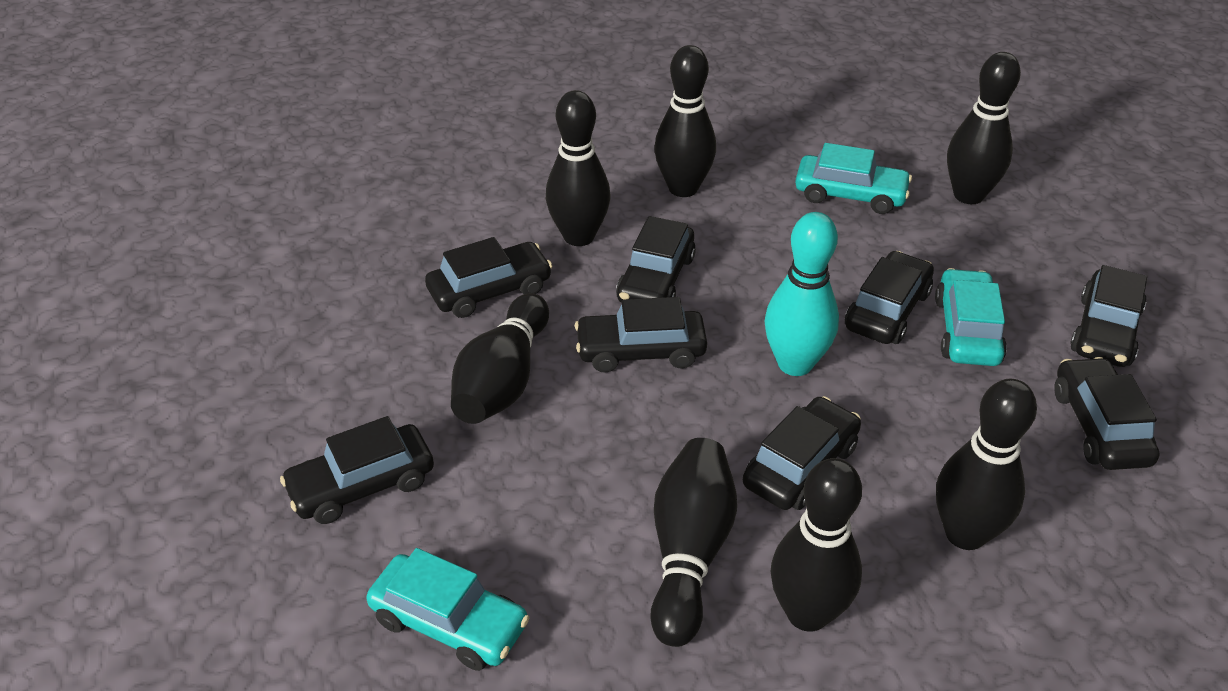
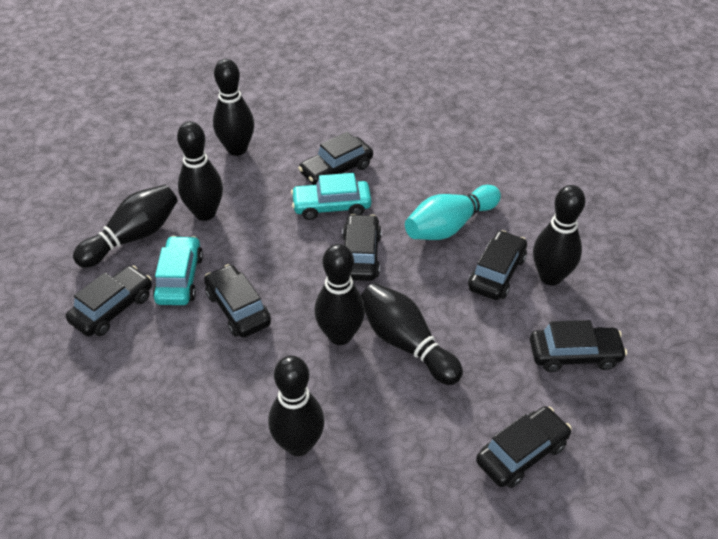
black car: [280,416,434,524] [425,237,552,318] [575,297,707,373] [616,216,696,303] [743,396,861,510] [845,251,934,344] [1054,357,1160,470] [1070,265,1147,367] = 8 -> [66,265,152,336] [204,264,271,338] [298,132,373,185] [342,214,382,281] [468,230,527,300] [476,406,572,488] [530,320,627,372] = 7
turquoise car: [366,548,529,671] [795,143,912,214] [935,268,1007,366] = 3 -> [153,236,203,305] [291,173,372,220] = 2

